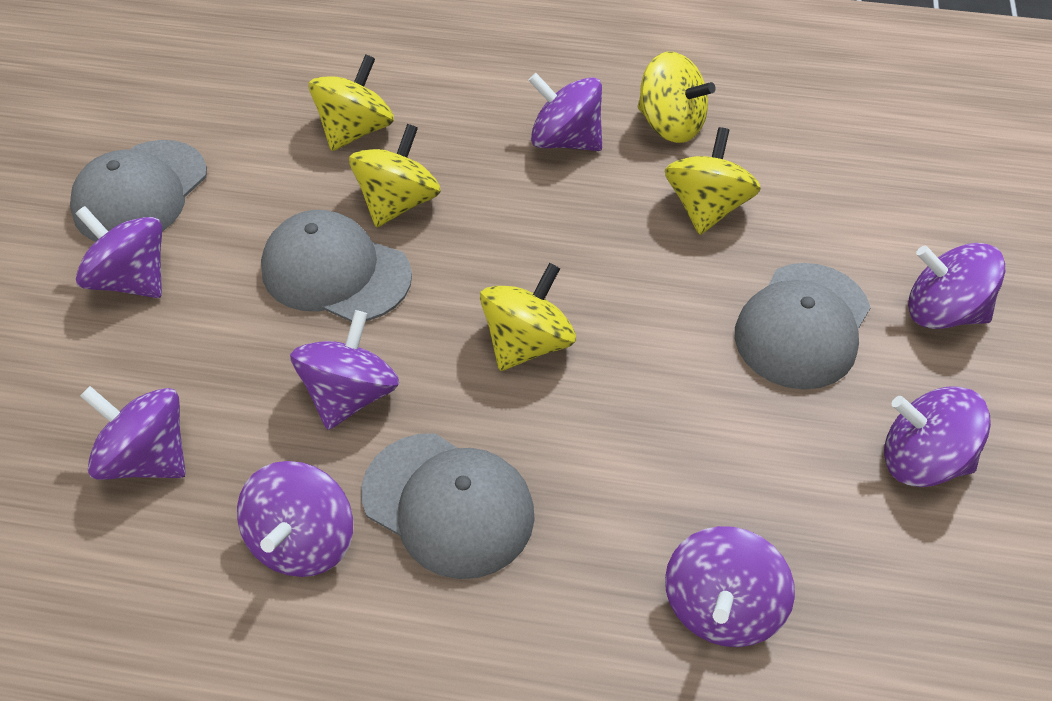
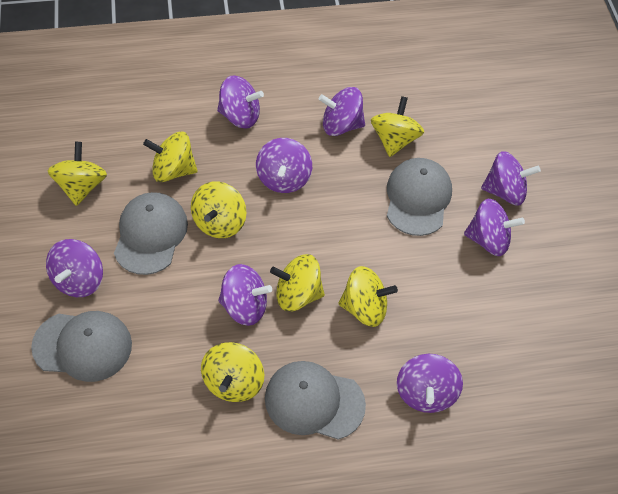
yellow spinning top: [309,54,394,151] [349,124,441,227] [480,263,576,371] [638,52,716,143] [665,127,761,235] = 5 -> [48,142,107,206] [143,131,198,182] [191,181,246,238] [201,342,264,402] [270,254,325,311] [339,266,398,327] [371,96,424,157] = 7

